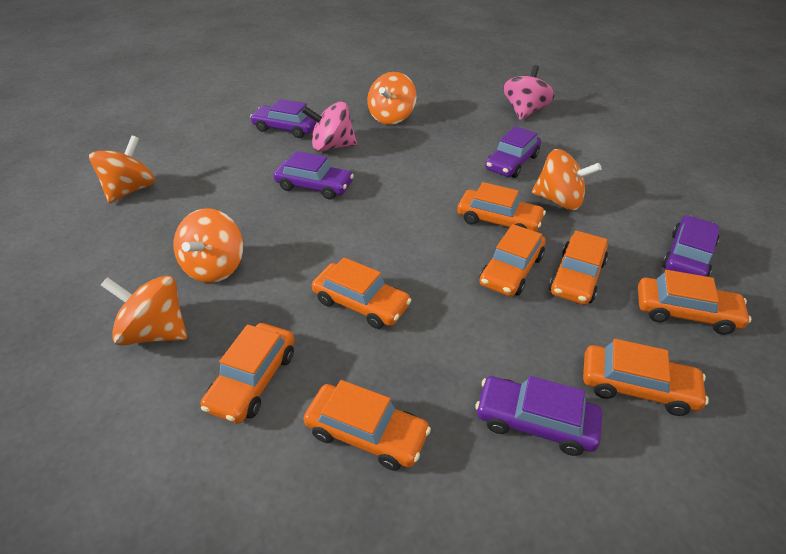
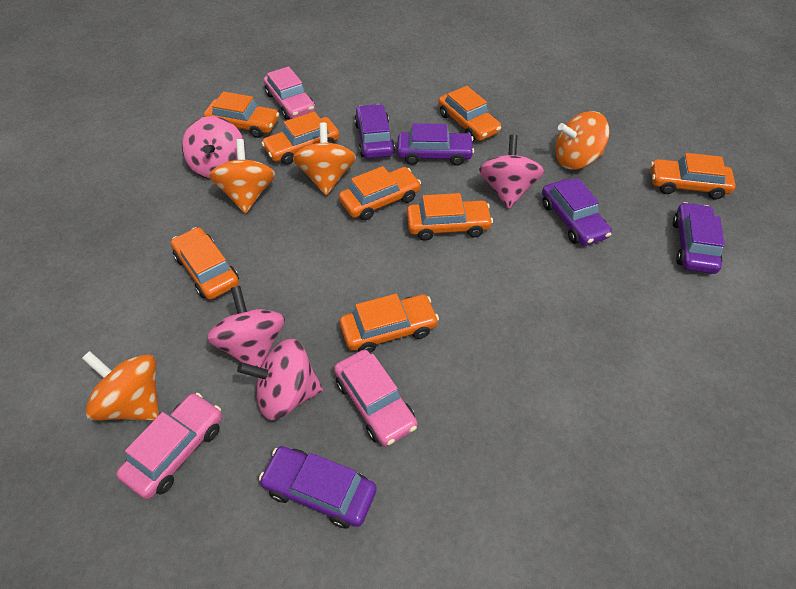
orange spinning top: [89,136,155,203] [101,275,187,345] [173,209,243,283] [367,72,416,125] [532,149,602,210] = 5 -> [82,351,159,421] [209,139,275,214] [293,123,356,196] [555,111,610,169] = 4
pink car: none = 0 -> [116,393,222,499] [264,66,315,120] [334,350,417,447] = 3
pink spinning top: [302,101,357,152] [503,65,554,120] = 2 -> [182,116,245,179] [207,286,285,368] [237,339,323,420] [479,135,544,209] = 4

